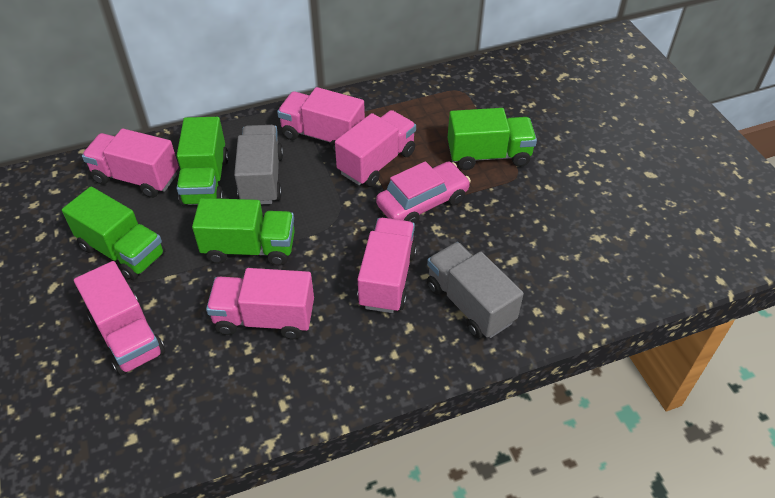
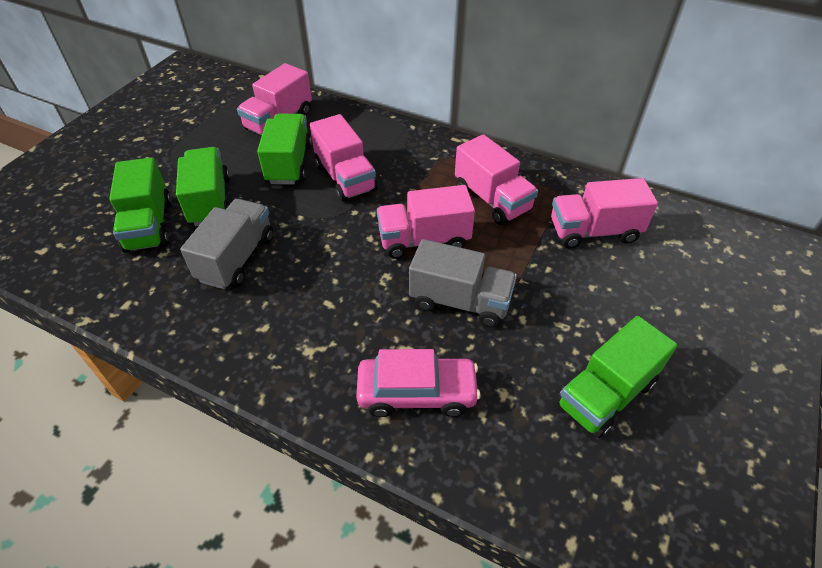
pink truck: [74,261,165,375] [82,129,179,198] [206,268,314,339] [277,87,365,152] [335,110,416,187] [357,218,417,313] = 6 -> [237,63,312,136] [310,114,377,202] [377,185,475,259] [455,134,538,225] [551,178,658,249] = 5

